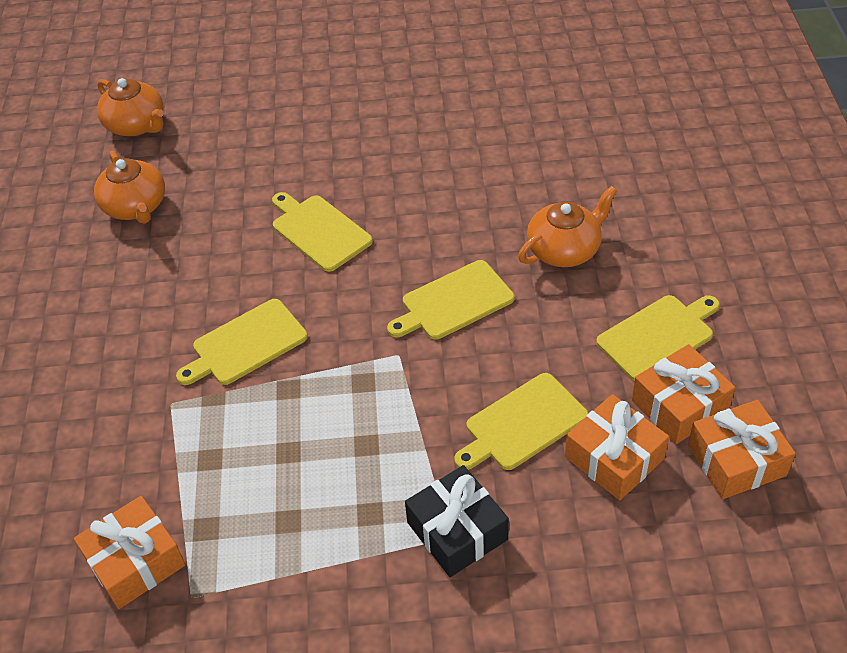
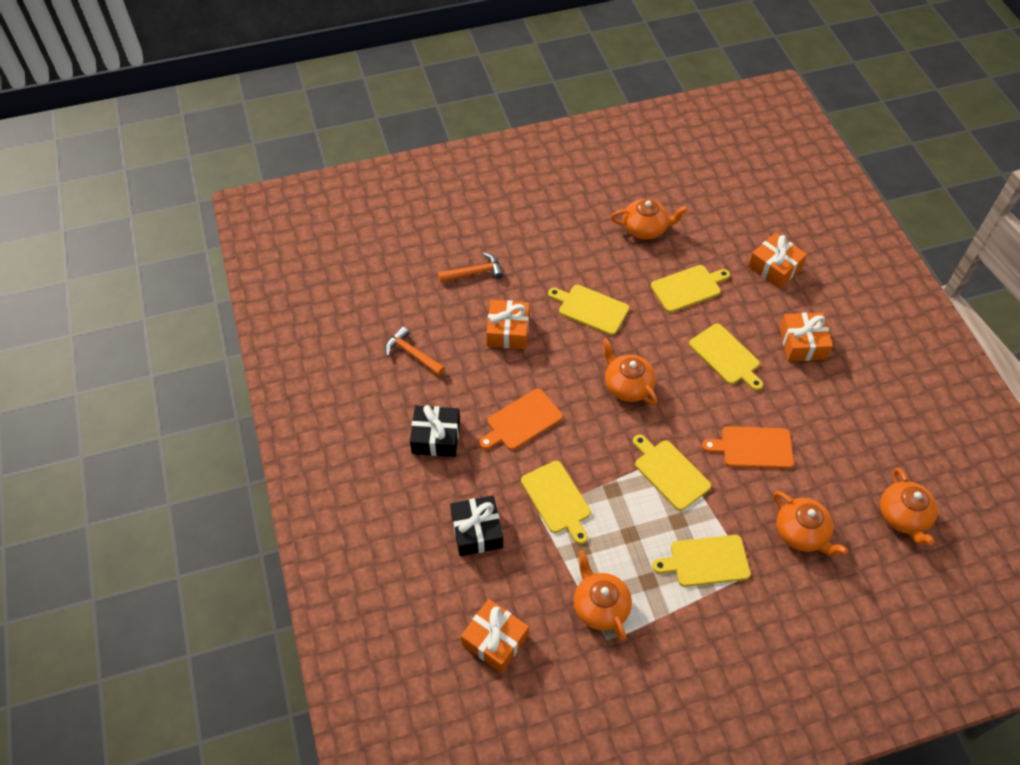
black gift: [405,465,509,577] = 1 -> [410,405,460,457] [450,495,503,556] = 2
orange cutting board: none = 0 -> [479,389,563,450] [702,426,794,469] = 2
orange hammer: none = 0 -> [385,326,445,376] [438,252,504,283] = 2
orange teapot: [94,151,165,224] [97,78,164,136] [518,186,617,267] = 3 -> [574,551,632,641] [602,338,658,406] [611,199,688,239] [774,491,848,556] [880,468,938,545] = 5
yellow cutting board: [176,299,308,385] [272,192,373,272] [387,260,514,340] [454,373,588,470] [596,295,720,381] = 5 -> [521,461,591,544] [548,285,629,335] [633,435,711,511] [651,265,730,313] [652,535,751,587] [689,323,763,391] = 6

